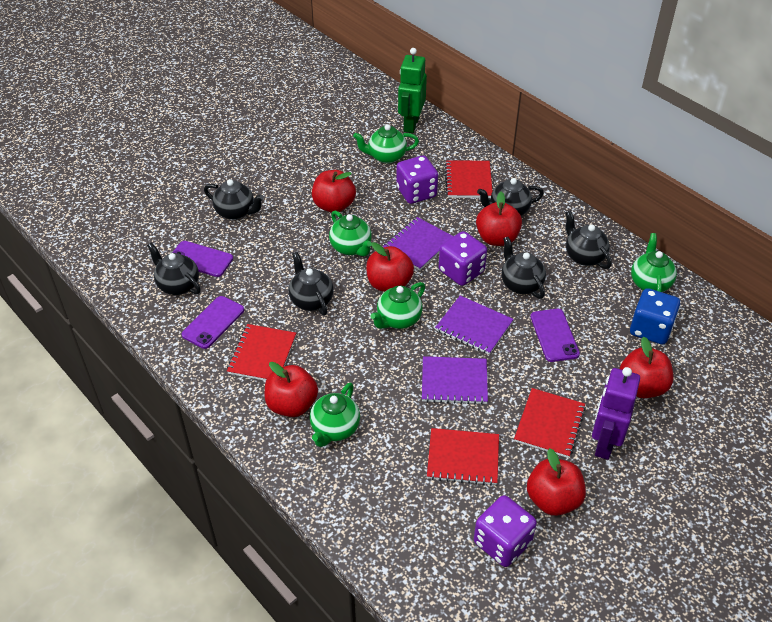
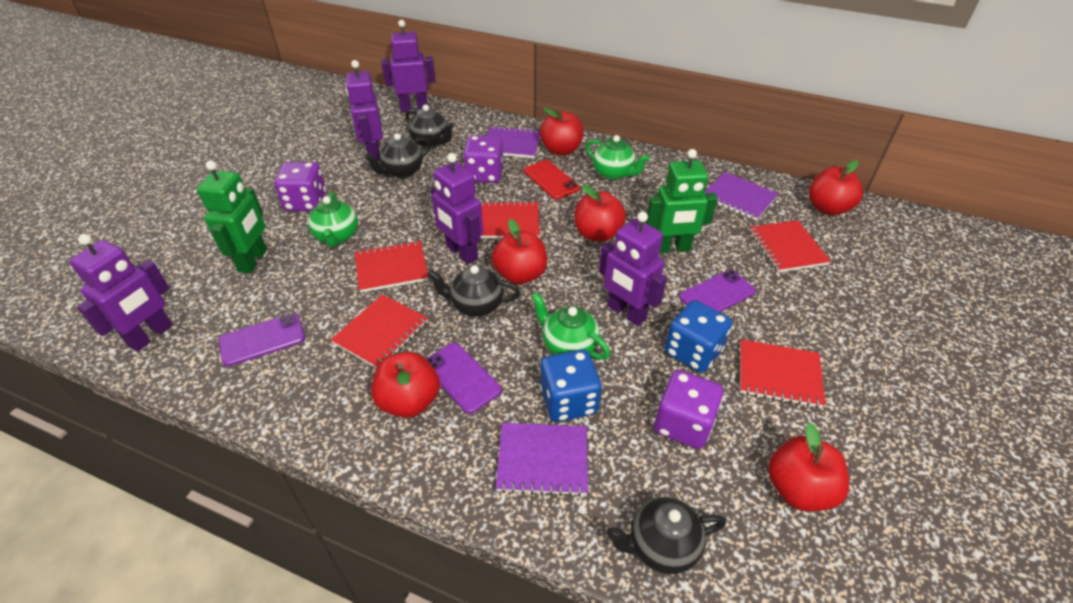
black teapot: [147,242,201,295] [204,179,264,220] [289,252,334,315] [477,178,544,216] [502,237,546,299] [565,211,612,269] = 6 -> [364,133,431,179] [405,104,454,148] [427,265,520,317] [606,497,726,574] = 4
blue dice: [630,288,680,345] = 1 -> [540,349,602,422] [665,300,732,373] = 2
green robot: [398,48,427,133] = 1 -> [197,160,267,274] [646,149,718,253] = 2
green teapot: [310,382,360,447] [329,210,372,256] [353,124,419,164] [370,282,425,329] [631,233,677,292] = 5 -> [308,192,358,248] [531,292,610,360] [585,135,649,180] = 3
purple robot: [592,367,640,460] = 1 -> [69,234,172,352] [346,60,383,161] [382,20,436,112] [431,153,483,264] [599,212,667,326] = 5
red notebook: [227,324,296,381] [427,428,499,486] [445,160,493,198] [514,388,586,458] = 4 -> [331,294,428,368] [355,241,429,293] [480,201,540,239] [740,340,825,408] [750,220,831,272] = 5
red phone: none = 0 -> [524,160,580,200] = 1

